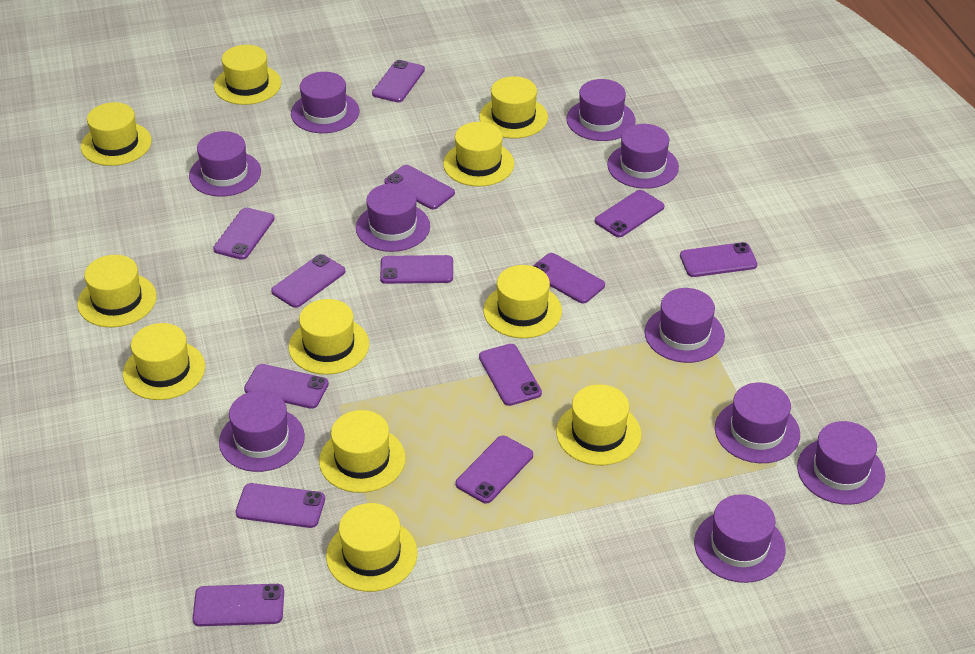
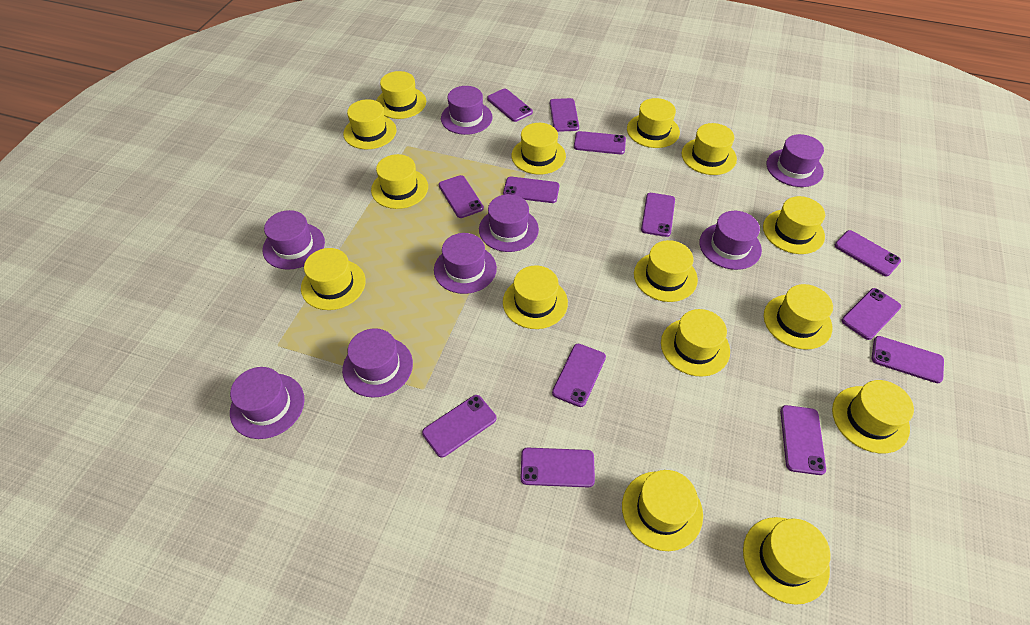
purple hat: [189,131,261,197] [219,390,305,472] [291,72,359,133] [356,183,430,252] [567,79,636,141] [607,124,679,189] [645,288,725,363] [694,494,786,583] [715,382,800,463] [797,421,885,505] = 10 -> [230,367,304,439] [262,210,325,270] [342,328,413,398] [434,233,497,294] [441,86,492,135] [479,194,539,252] [699,211,762,270] [767,134,824,187] = 8
yellow hat: [77,255,157,328] [81,102,152,166] [123,323,205,400] [214,45,281,105] [289,299,369,375] [319,410,406,493] [326,503,417,592] [443,122,514,187] [479,76,548,138] [483,265,562,338] [556,384,641,465] = 11 -> [301,248,366,310] [343,99,397,149] [371,154,428,209] [376,71,426,119] [503,265,568,329] [512,123,566,175] [622,470,703,551] [627,98,680,148] [634,240,698,302] [661,309,730,377] [682,123,737,175] [743,517,831,605] [763,196,825,254] [764,284,833,350] [832,380,914,453] = 15

